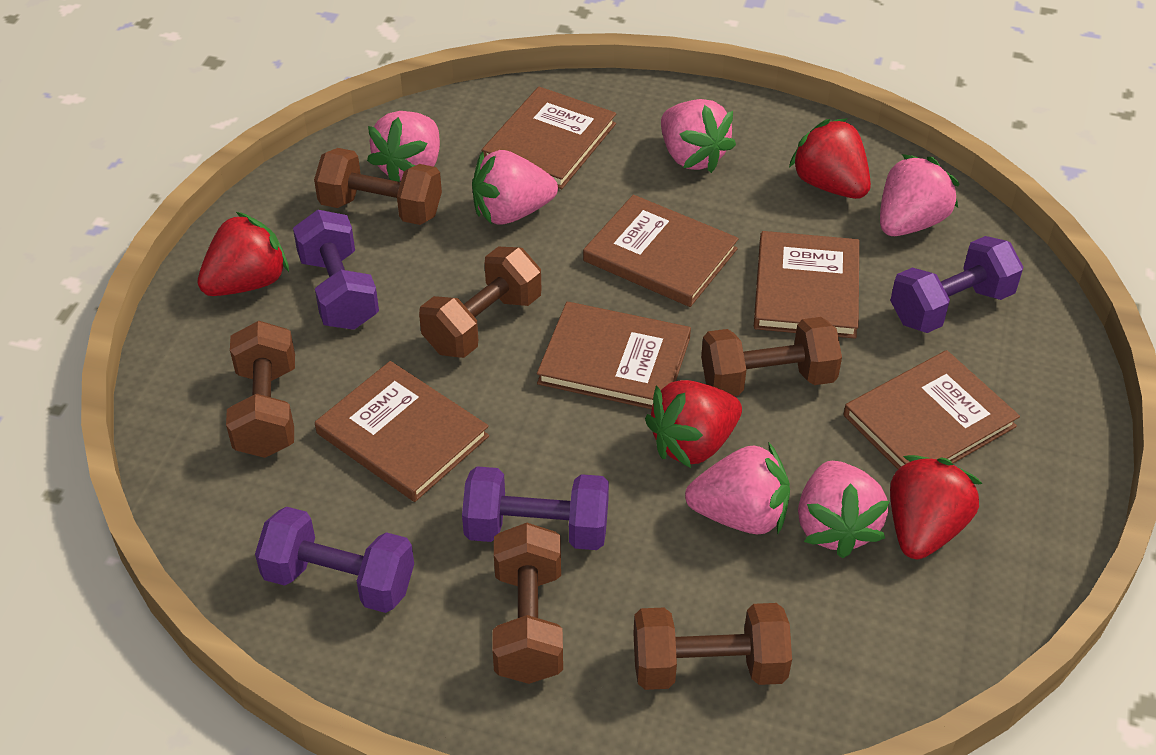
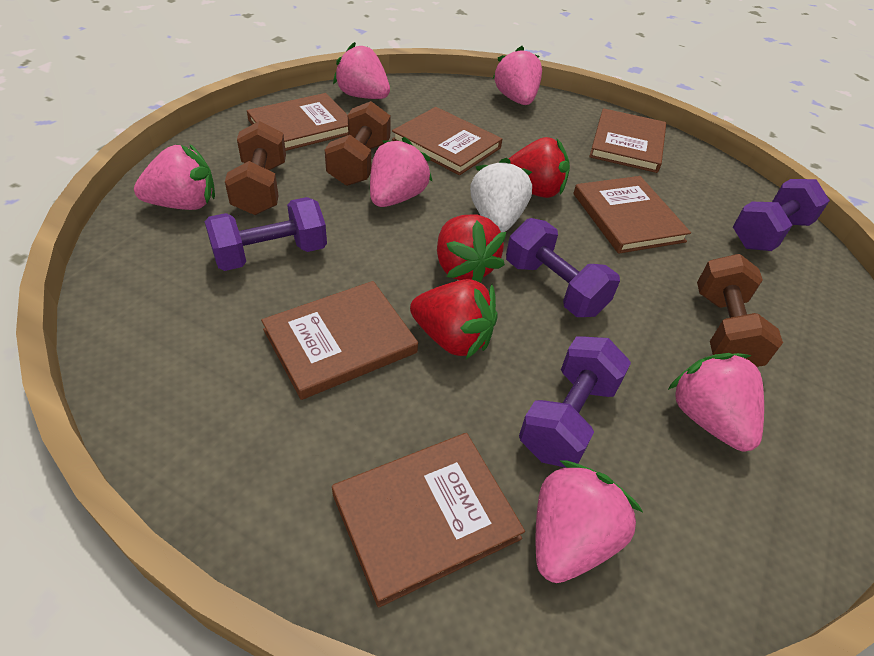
brown dumbbell: [226,321,295,458] [314,148,442,225] [419,247,541,358] [492,523,563,684] [633,603,792,690] [701,317,842,396] = 6 -> [225,121,286,215] [325,101,391,186] [697,254,783,367] = 3
red strawberry: [197,212,289,296] [645,380,742,468] [789,118,871,199] [890,455,983,559] = 4 -> [410,279,498,359] [437,215,506,283] [509,137,570,198] = 3
white strawberry: none = 0 -> [470,158,532,232] = 1

